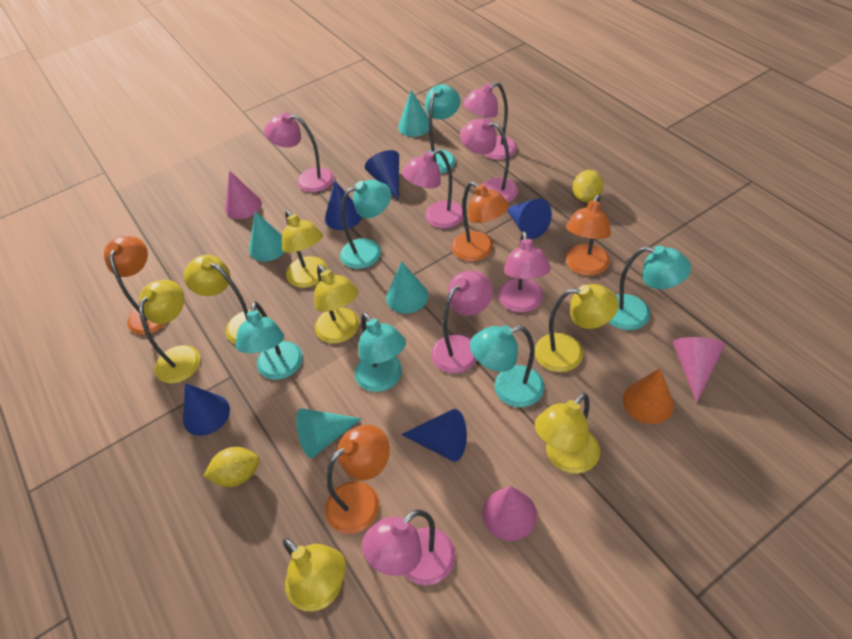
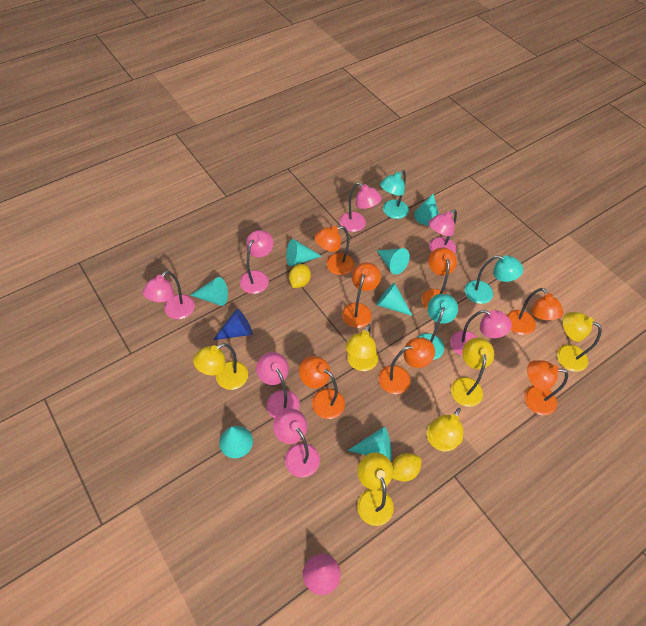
blue cone: [183,383,230,436] [325,181,362,230] [365,150,399,200] [401,409,467,462] [507,198,552,239] = 5 -> [213,309,252,340] = 1
orange cone: [623,369,674,424] = 1 -> none = 0
orange lamp: [104,236,167,335] [325,425,390,534] [452,181,509,262] [566,194,611,276] = 4 -> [299,356,345,419] [315,226,354,275] [342,262,381,328] [379,337,435,394] [421,247,457,309] [507,288,564,335] [524,360,568,415] = 7
pink cone: [225,170,262,219] [482,486,537,541] [673,337,725,403] = 3 -> [303,553,341,595] = 1
turquoise cone: [249,212,285,262] [296,408,362,458] [386,261,428,314] [398,90,429,137] = 4 -> [191,277,228,306] [219,426,253,458] [286,239,322,267] [347,427,392,461] [376,248,410,275] [376,283,413,316] [414,194,439,226] = 7
turquoise lamp: [235,301,303,380] [340,180,391,269] [355,312,406,392] [422,84,460,174] [470,325,544,407] [609,246,691,330] = 6 -> [380,170,409,219] [418,294,458,360] [465,255,523,304] = 3
yellow lamp: [139,280,200,383] [184,255,268,344] [282,210,327,288] [283,538,346,612] [314,264,359,343] [535,284,619,372] [535,393,600,474] = 7 -> [193,343,248,390] [345,324,378,371] [357,453,394,526] [427,408,463,452] [451,337,495,407] [557,312,602,372] = 6

